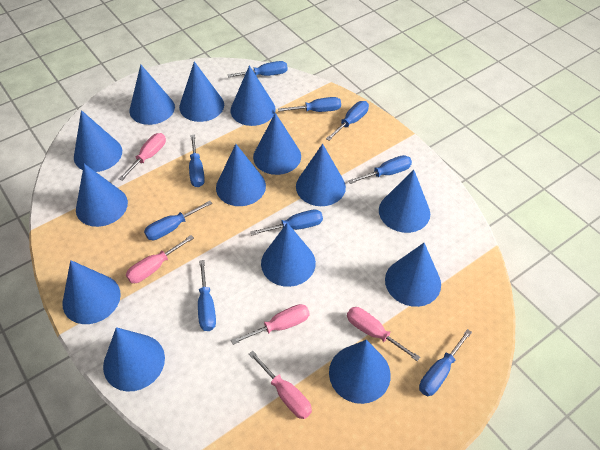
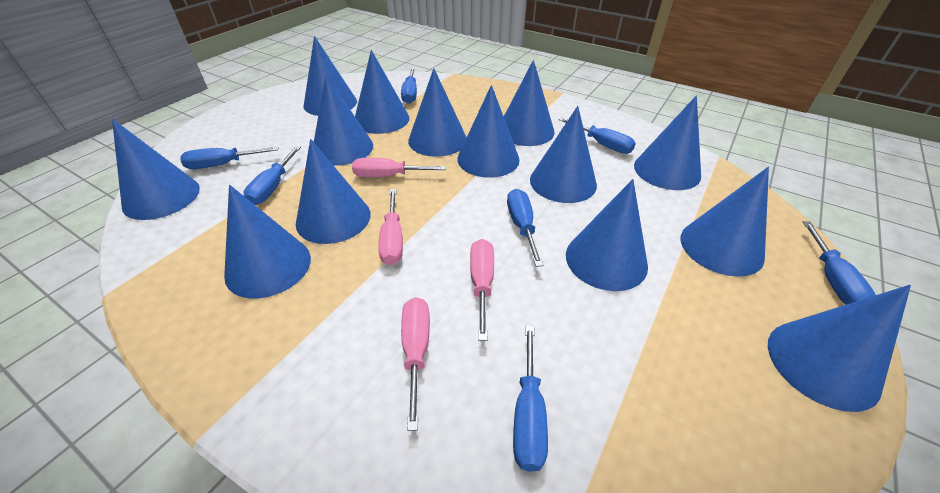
blue screwdriver: [144,201,212,240] [189,135,205,187] [198,260,216,331] [228,61,288,77] [250,210,323,235] [278,97,341,112] [326,101,369,141] [348,155,412,184] [419,329,472,396] = 9 -> [180,147,278,169] [244,146,301,205] [401,68,417,104] [507,189,543,267] [513,325,548,472] [559,117,636,154] [803,221,876,305] = 7
pink screwdriver: [118,133,166,181] [126,235,194,283] [231,304,310,345] [249,351,312,419] [347,307,420,361] = 5 -> [352,158,446,177] [379,189,403,265] [401,297,430,431] [470,239,494,341] = 4

